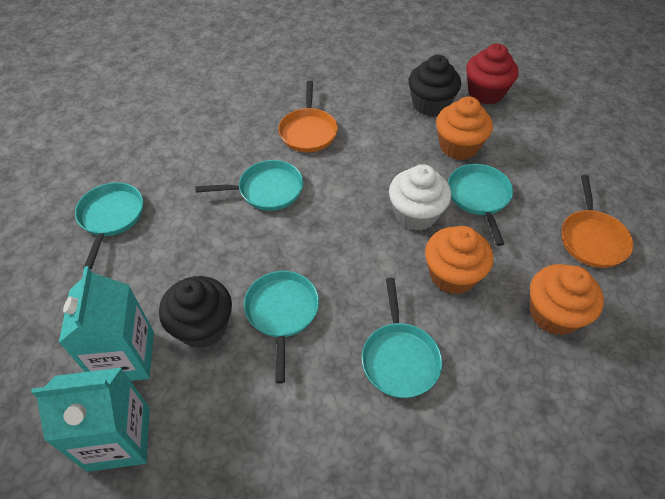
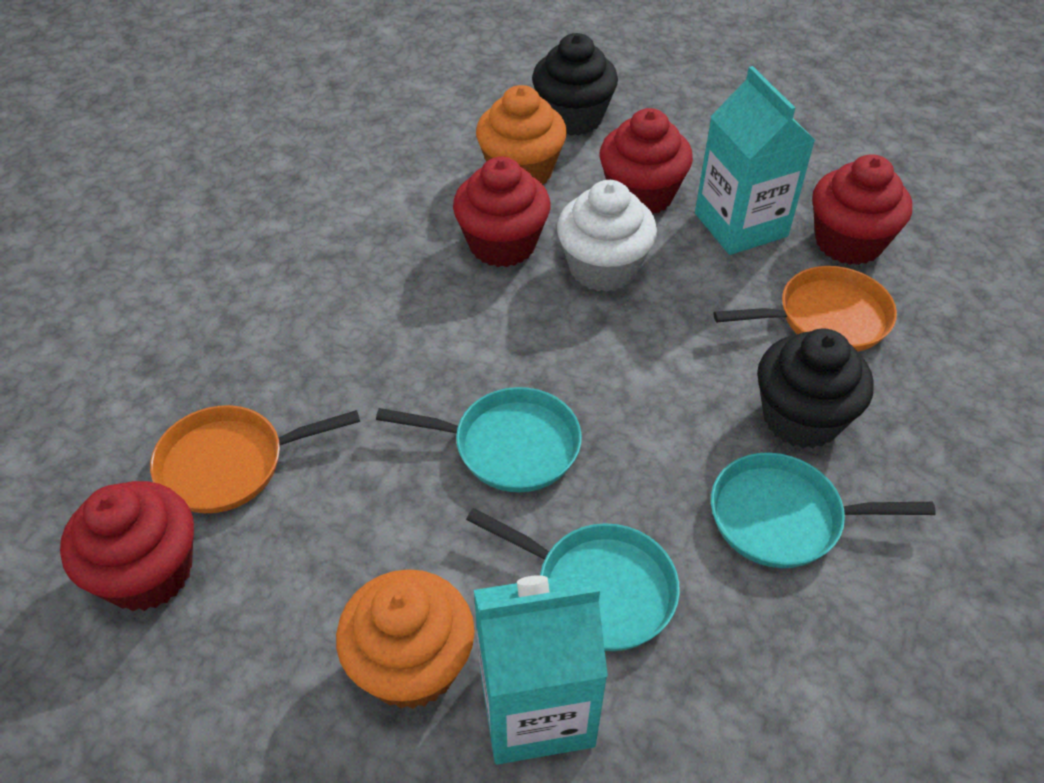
orange cupcake: [425,226,493,294] [436,96,493,160] [530,264,604,335] = 3 -> [336,569,475,709] [476,85,567,184] = 2
red cupcake: [466,43,518,105] = 1 -> [60,481,194,611] [453,157,551,267] [599,108,693,214] [812,154,912,265] = 4
turquoise pan: [75,182,143,269] [195,160,303,211] [244,271,319,383] [362,278,442,398] [448,164,513,246] = 5 -> [376,387,582,492] [466,508,680,651] [711,453,936,568] = 3

